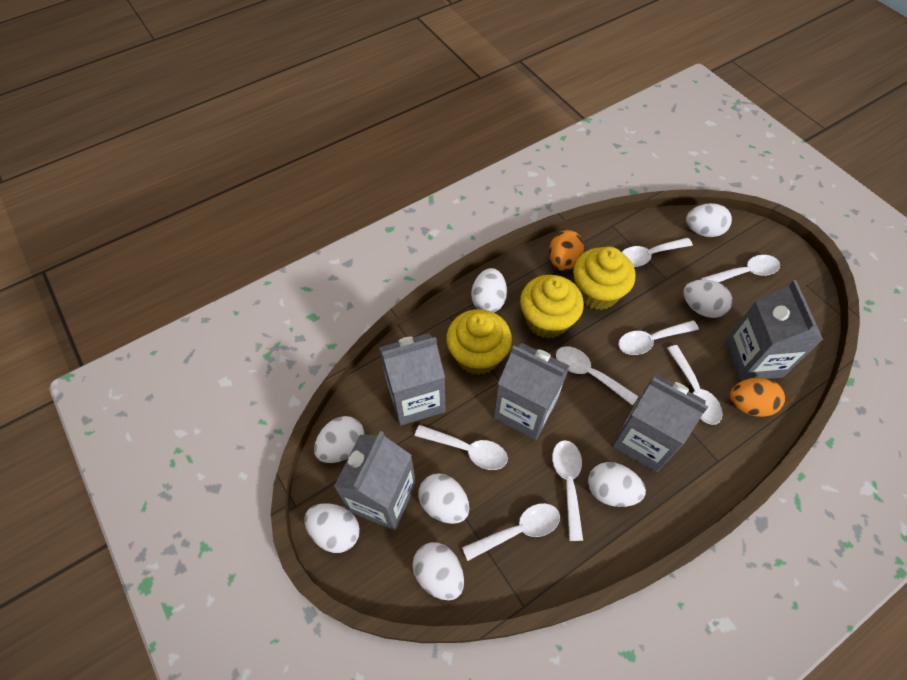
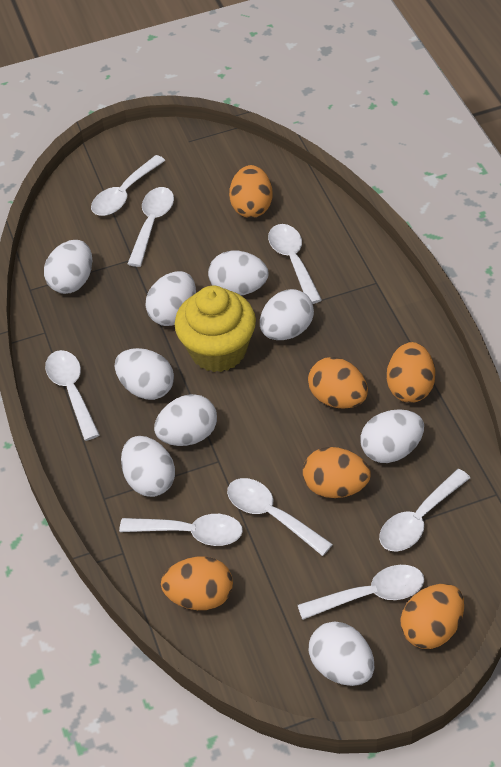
grey carton: [334,431,416,530] [379,333,446,426] [493,343,570,440] [612,374,708,472] [725,280,823,381] = 5 -> none = 0
orange egg: [549,230,584,271] [730,377,785,417] = 2 -> [161,557,233,610] [229,165,272,218] [303,447,371,498] [308,357,368,409] [387,342,435,403] [400,584,464,649] = 6
white egg: [304,503,360,553] [314,416,364,463] [412,542,464,600] [418,473,469,524] [471,268,507,313] [588,462,646,507] [683,279,732,318] [686,203,732,237] = 8 -> [44,240,92,294] [115,348,174,400] [121,436,175,497] [145,271,196,326] [154,394,217,446] [208,251,268,295] [260,289,314,340] [309,621,374,686] [360,409,424,463] = 9
yellow cupcake: [446,309,512,375] [520,275,584,339] [573,246,635,310] = 3 -> [174,286,256,372] = 1

